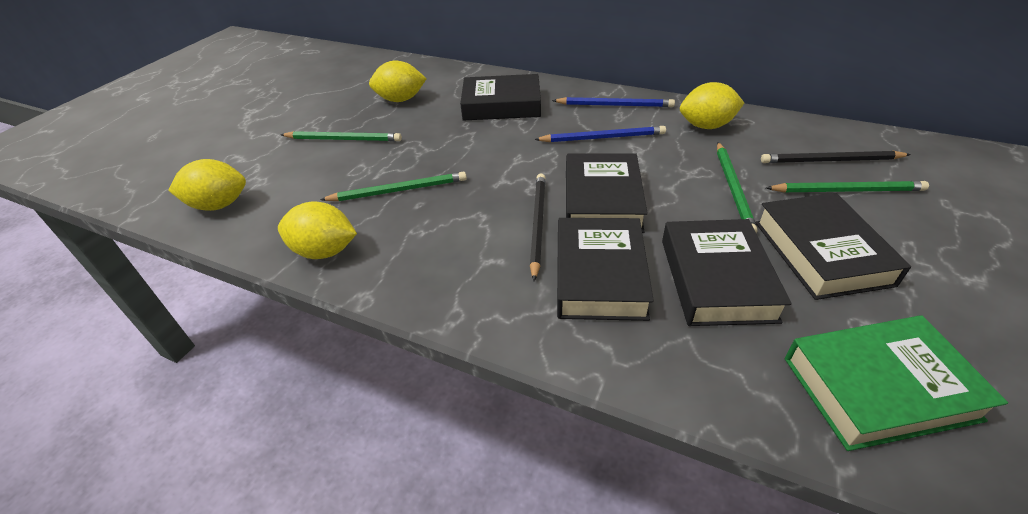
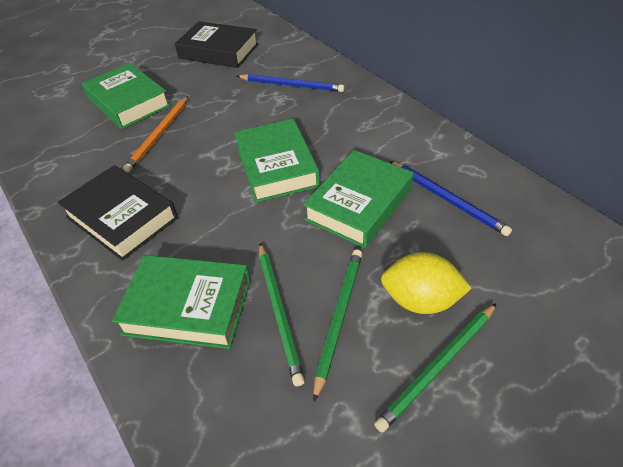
black book: [460,74,541,121] [557,218,654,321] [566,153,648,233] [662,219,792,326] [755,193,911,300] = 5 -> [57,165,178,261] [175,21,259,68] = 2
black pencil: [530,174,546,281] [761,151,911,163] = 2 -> none = 0
green book: [785,315,1008,451] = 1 -> [82,63,171,129] [112,255,250,349] [234,119,320,202] [303,150,414,248] = 4
green pencil: [281,131,402,141] [320,172,467,201] [717,142,758,233] [766,181,929,193] = 4 -> [259,243,305,386] [313,249,362,402] [374,303,497,433] = 3
orange pencil: none = 0 -> [123,96,188,173] = 1
yellow lemon: [168,159,246,211] [278,202,357,259] [369,61,427,102] [680,82,744,129] = 4 -> [381,252,472,314] = 1

